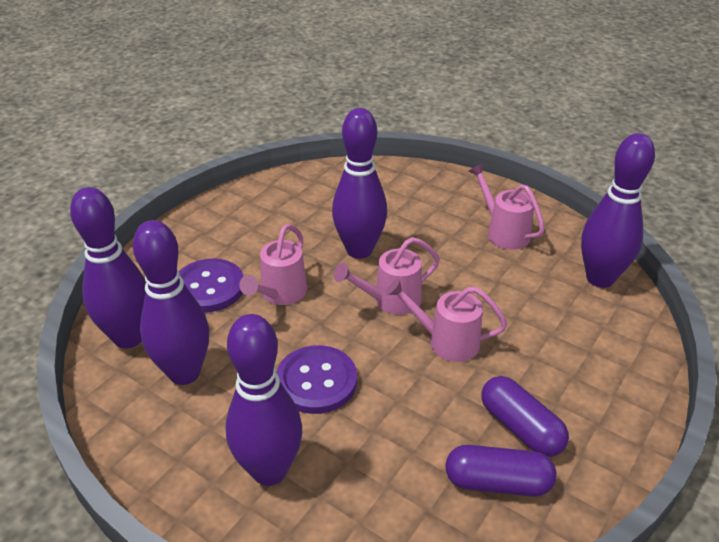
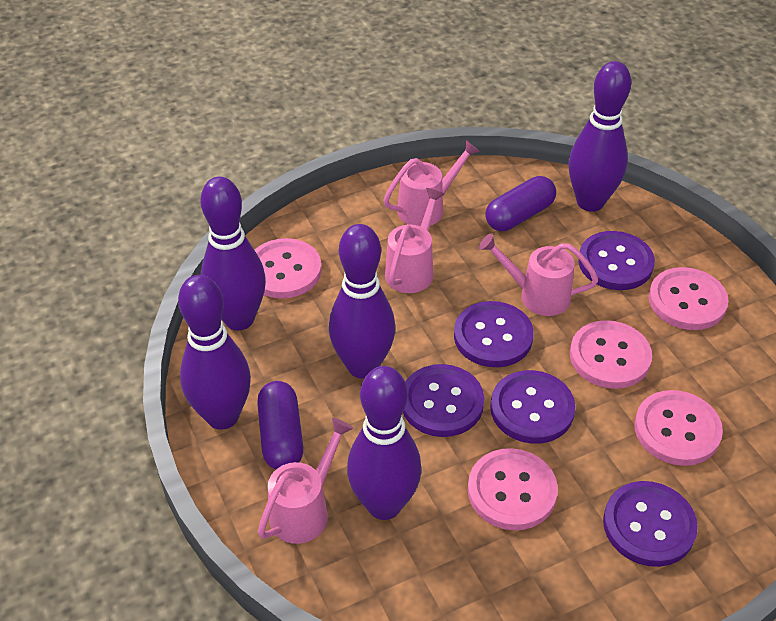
pink button: none = 0 -> [255,238,322,298] [468,448,558,530] [570,320,652,389] [634,390,723,466] [649,267,729,330] = 5
purple button: [179,258,244,313] [276,345,357,414] = 2 -> [403,364,484,437] [454,301,534,367] [490,370,575,444] [578,231,655,290] [603,481,698,567] = 5

